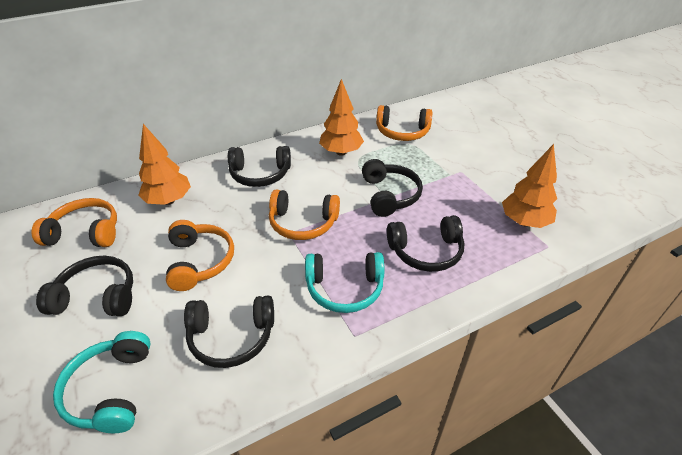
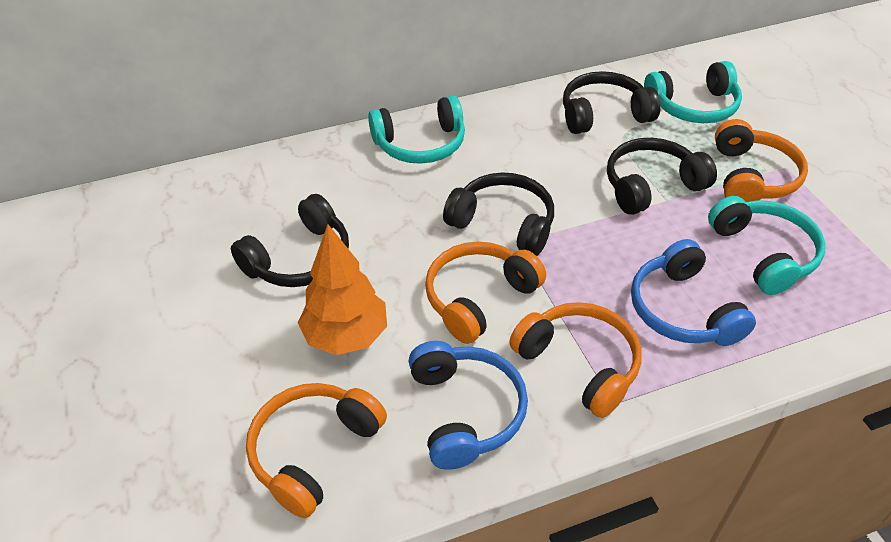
black headphones: [36,256,133,316] [184,296,274,368] [228,146,291,187] [362,159,423,217] [387,215,465,272] = 5 -> [231,194,349,287] [443,172,554,256] [563,71,661,134] [607,138,717,215] = 4
blue headphones: none = 0 -> [409,341,528,470] [631,239,756,346] = 2
orange tree: [138,124,191,205] [319,79,364,156] [502,144,557,228] = 3 -> [298,224,387,355] = 1
turquoise headphones: [53,331,151,433] [305,252,384,313] = 2 -> [368,96,465,164] [644,61,742,123] [708,196,826,295] = 3

